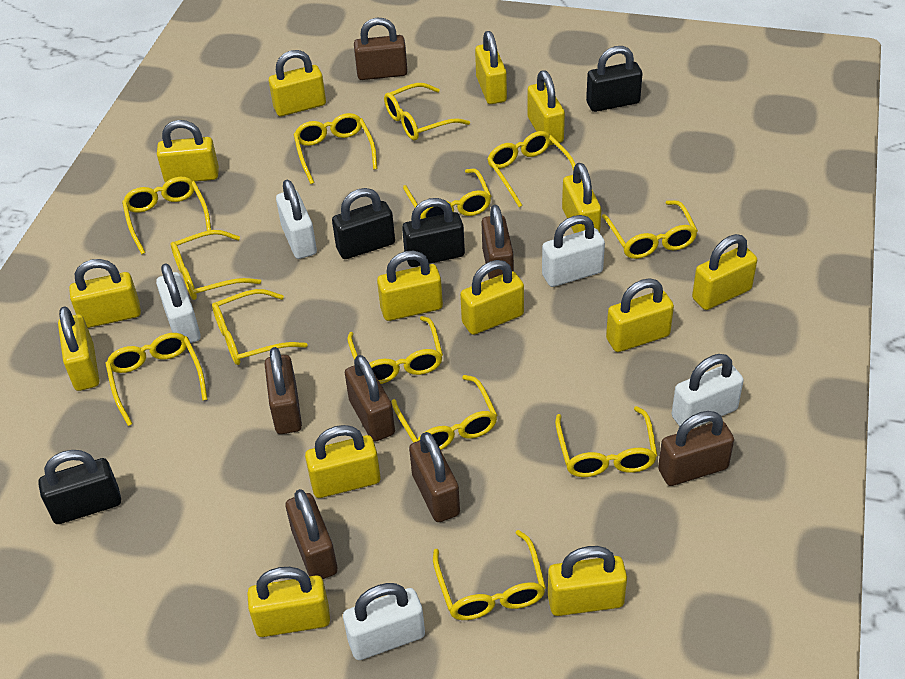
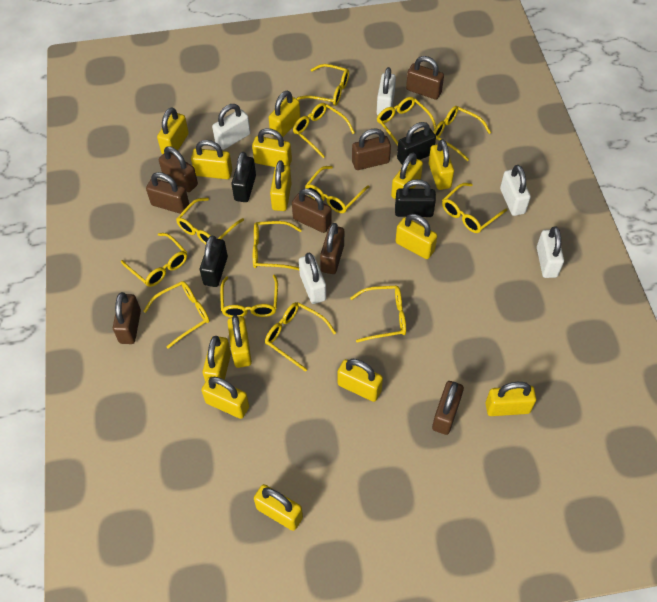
brown padlock: [265,347,302,434] [286,489,338,579] [345,355,395,442] [354,18,408,80] [409,432,460,522] [481,205,514,279] [658,411,734,486] = 7 -> [113,292,141,344] [146,172,189,214] [159,146,198,192] [292,189,332,233] [320,223,344,274] [352,128,391,170] [406,56,444,100] [432,381,464,435] = 8

